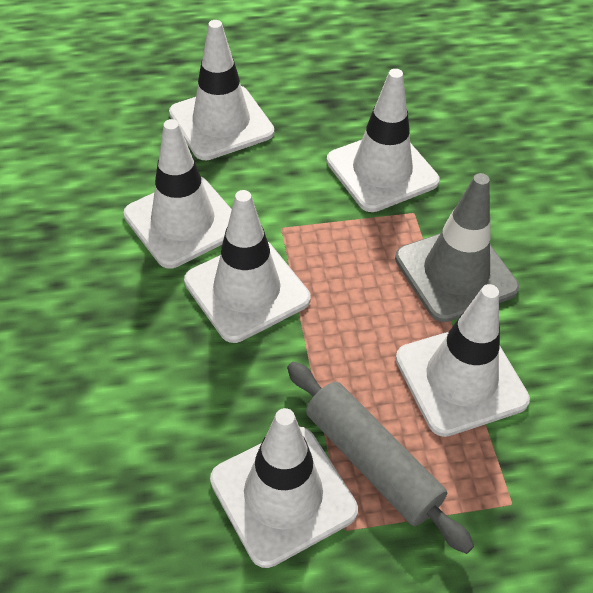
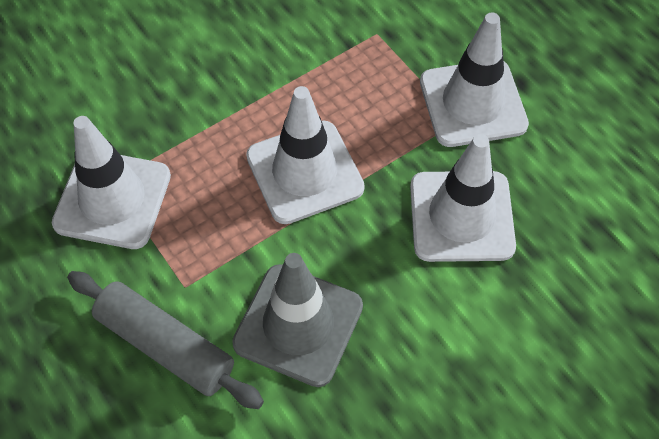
white traffic cone: [124,119,232,268] [169,20,274,160] [184,190,310,343] [210,408,358,568] [327,69,439,212] [396,284,530,437] = 6 -> [52,116,171,249] [246,86,365,224] [410,134,516,262] [420,12,529,147] = 4

